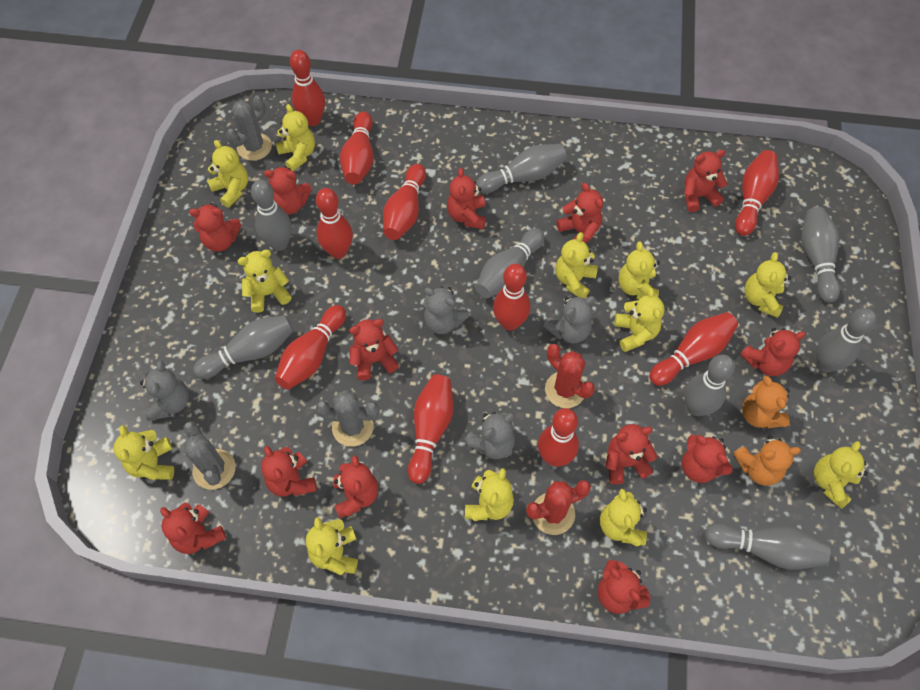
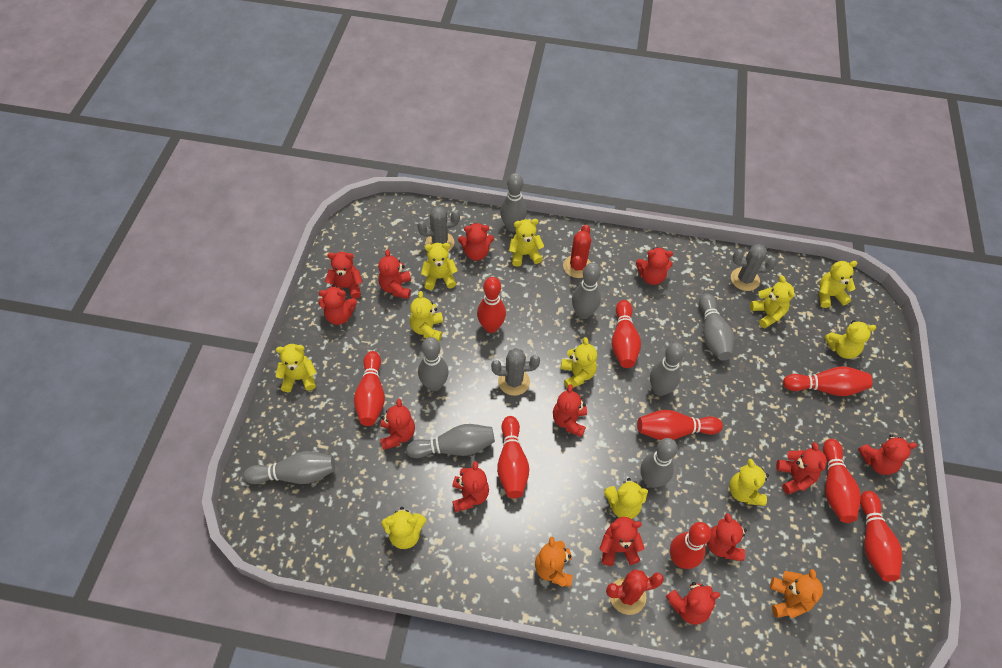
grey teddy bear: [140,360,189,421] [423,286,470,334] [464,412,515,459] [543,296,595,344] = 4 -> none = 0
red bowling pin: [275,305,346,390] [290,50,325,126] [316,188,353,259] [340,111,374,184] [383,164,426,240] [408,374,454,484] [493,264,530,331] [538,408,579,467] [649,312,738,386] [735,150,779,236] = 10 -> [354,351,385,426] [477,277,506,333] [497,416,529,498] [612,300,641,368] [637,410,723,440] [670,522,711,569] [783,366,872,396] [823,439,861,523] [860,491,902,582] = 9
yellow teddy bear: [113,425,174,480] [207,140,248,208] [238,250,292,313] [276,104,315,171] [306,517,358,575] [465,468,514,521] [555,232,598,298] [600,489,647,547] [615,287,665,352] [619,241,660,299] [744,252,791,318] [814,441,868,509] = 12 -> [275,344,316,393] [381,507,426,549] [410,291,443,341] [421,243,458,290] [509,219,544,266] [561,337,597,388] [604,478,648,519] [729,459,769,506] [750,276,795,328] [819,261,858,308] [824,320,876,359] = 11

